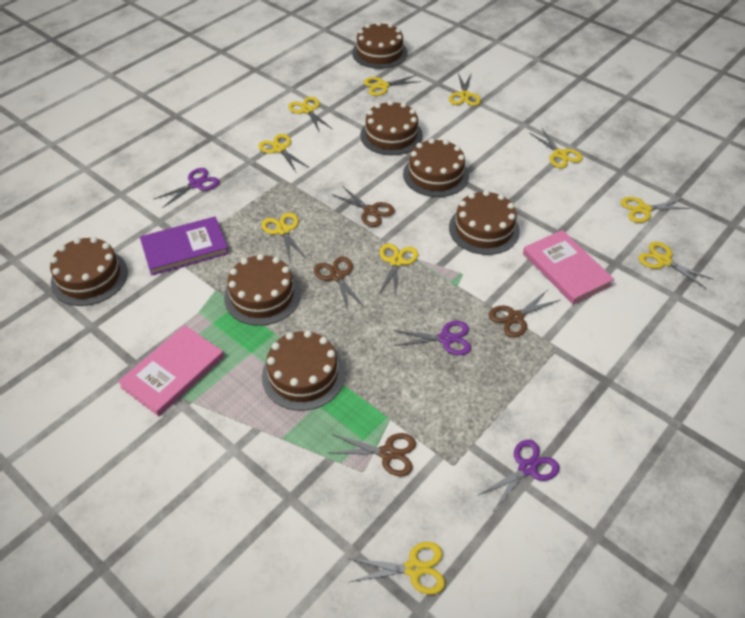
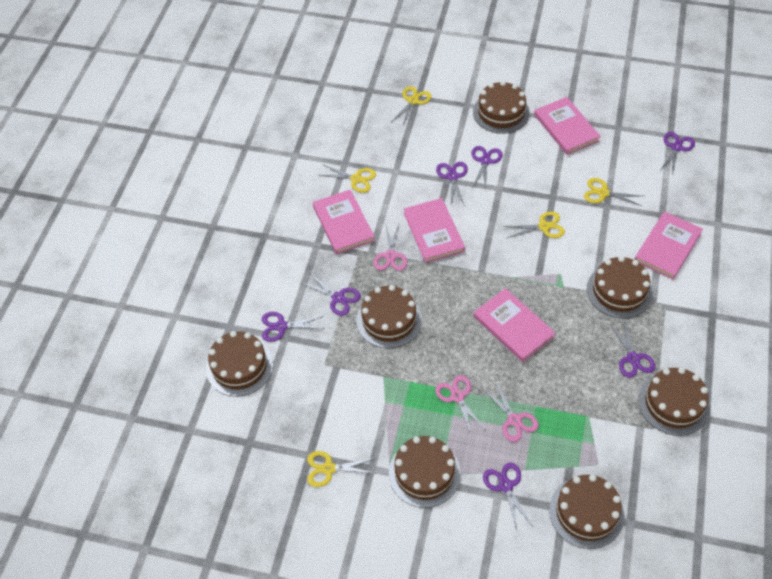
brown scissors: [314,256,364,310] [329,433,416,476] [333,186,395,227] [489,291,560,338] = 4 -> none = 0
pink book: [118,325,224,416] [523,230,614,305] = 2 -> [313,190,375,255] [404,198,465,263] [474,288,555,362] [534,97,601,155] [634,211,703,280] = 5
pink scissors: none = 0 -> [374,222,407,271] [435,375,485,437] [482,382,539,442] = 3
purple book: [140,217,229,275] = 1 -> none = 0
purple scissors: [154,168,219,208] [393,321,471,355] [477,440,559,510] = 3 -> [262,312,325,342] [301,272,361,316] [436,162,468,206] [471,146,503,189] [483,463,533,530] [609,320,655,378] [659,132,695,173] = 7
yellow scissors: [258,134,308,172] [261,213,306,260] [288,97,332,133] [348,542,445,595] [364,75,422,96] [378,243,418,296] [449,72,481,106] [530,129,583,168] [621,197,691,223] [639,242,714,288] = 10 -> [307,451,375,487] [320,164,376,193] [391,86,431,126] [503,212,565,238] [584,178,642,206] = 5

